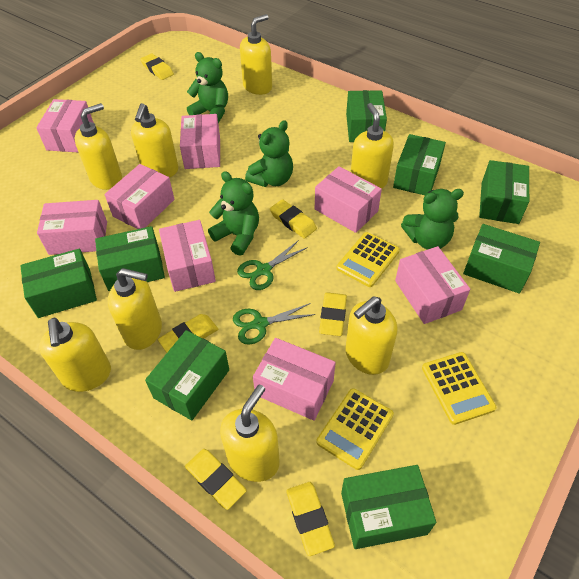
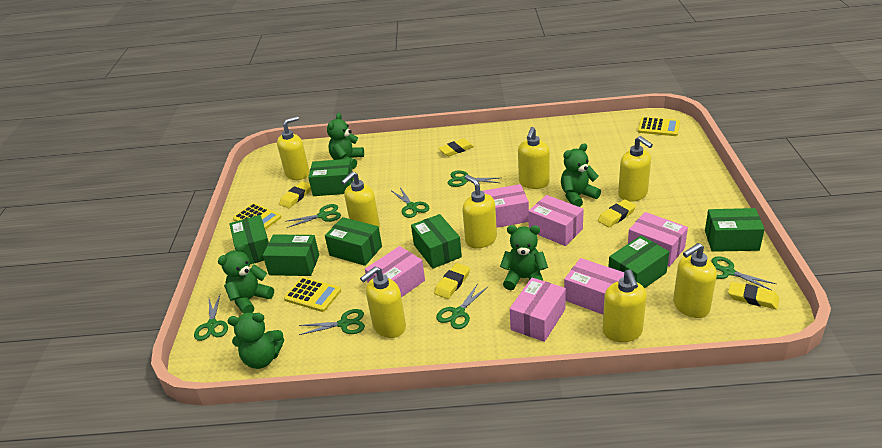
green box: [20,249,97,318] [95,226,165,291] [145,330,229,421] [341,465,436,549] [346,90,387,142] [393,134,446,195] [463,224,540,294] [479,160,529,224] = 8 -> [229,215,269,264] [263,234,319,276] [308,159,354,196] [325,217,382,266] [411,214,462,269] [609,236,669,288] [705,208,765,252] = 7
green scissors: [233,303,316,344] [237,240,308,290] = 2 -> [194,295,228,341] [285,204,341,228] [299,309,365,335] [392,187,429,218] [436,284,488,329] [448,171,499,187] [711,256,776,290] = 7
green teddy bear: [187,52,228,123] [208,171,259,256] [245,120,293,187] [401,189,464,250] = 4 -> [218,243,274,314] [228,313,284,369] [327,113,364,169] [500,225,548,290] [561,143,601,207] = 5
pink box: [36,99,94,153] [37,200,107,255] [104,164,175,229] [159,220,216,292] [180,114,220,169] [253,338,336,421] [315,166,382,233] [395,246,470,324] = 8 -> [365,246,425,297] [483,184,529,228] [510,278,566,342] [528,195,584,246] [564,258,624,315] [628,212,688,267] = 6
yellow eraser: [140,54,174,80] [158,314,218,353] [185,449,247,510] [270,199,317,239] [286,482,335,556] [319,292,347,336] = 6 -> [279,181,311,208] [434,263,470,299] [438,138,474,156] [598,199,636,227] [728,282,779,309] = 5

